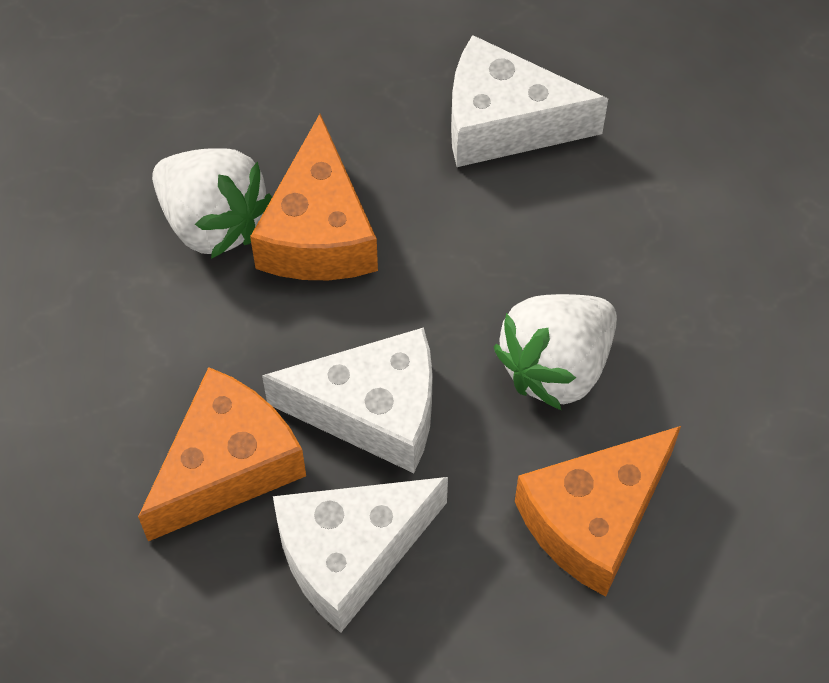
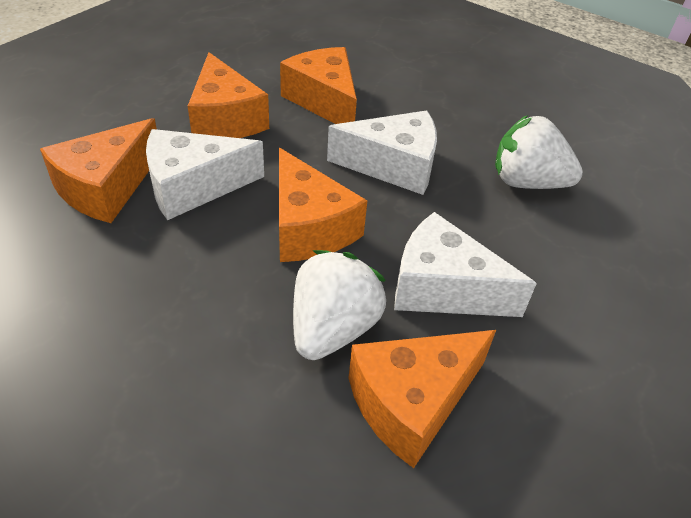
orange cheese: [138,367,306,541] [250,114,378,280] [515,426,681,597] = 3 -> [40,118,157,223] [188,52,269,138] [279,148,367,262] [280,47,357,124] [348,330,496,468] = 5

